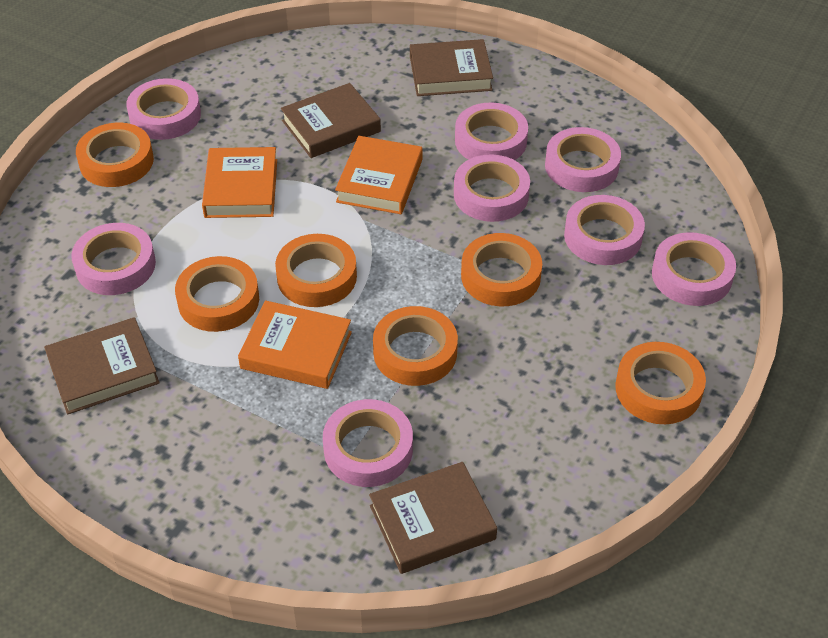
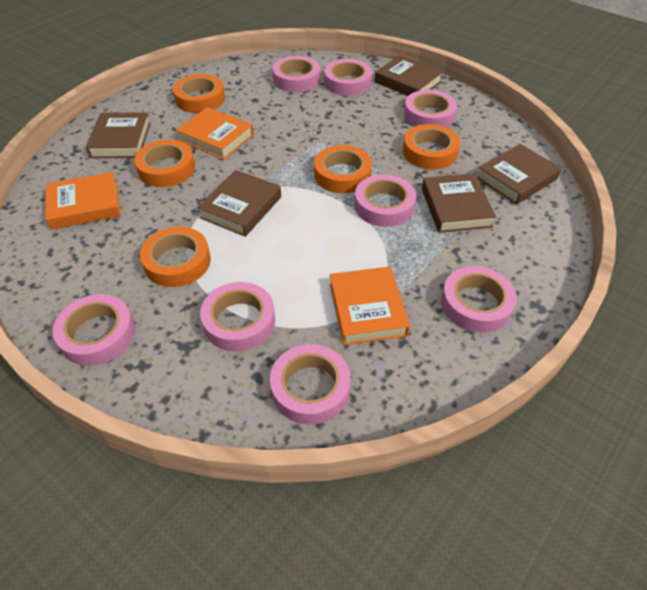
brown book: [44,317,160,414] [281,83,381,158] [369,462,497,574] [410,39,493,96] = 4 -> [86,112,151,158] [197,170,281,237] [375,55,443,96] [422,173,496,233] [477,144,561,205] = 5
orange tape: [76,123,154,187] [175,256,259,332] [275,234,357,307] [373,306,458,386] [461,233,542,306] [615,342,706,424] = 6 -> [134,140,195,187] [140,227,211,287] [173,74,225,113] [314,145,372,193] [403,124,460,170] = 5

